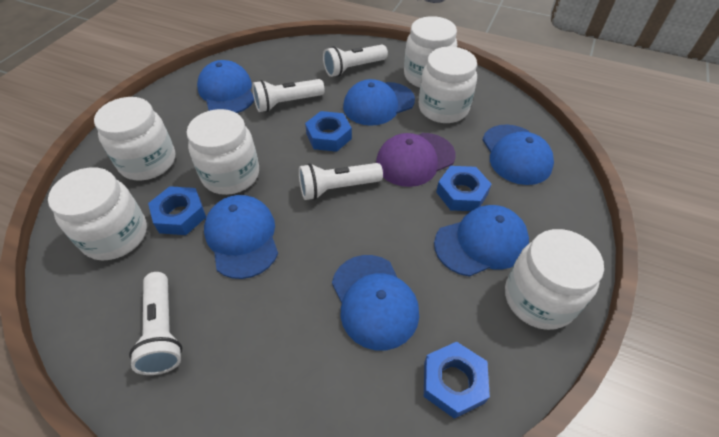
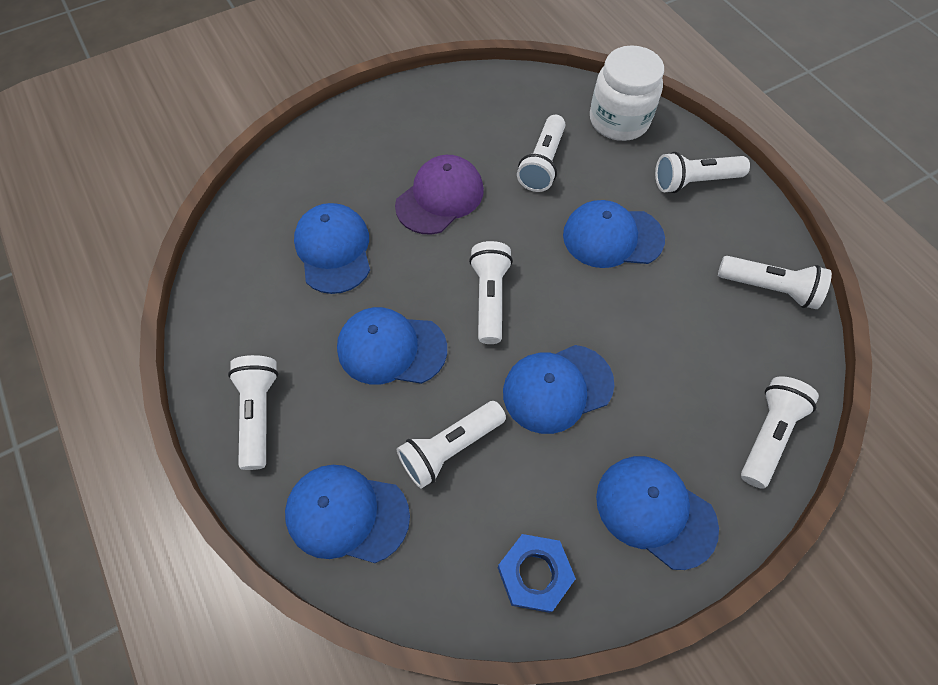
blue nut: [148,186,206,235] [305,111,352,152] [424,342,490,419] [436,166,491,211] = 4 -> [497,534,576,613] = 1
white flashlight: [129,272,182,375] [252,79,325,112] [299,163,383,200] [323,45,388,77] = 4 -> [228,355,278,470] [397,401,506,489] [469,241,513,344] [517,115,566,192] [655,152,750,193] [718,256,832,309] [741,377,819,489] = 7
white jar: [48,167,147,261] [94,97,175,180] [186,109,259,195] [404,16,457,87] [418,47,477,123] [505,229,604,330] = 6 -> [590,45,664,141] = 1

